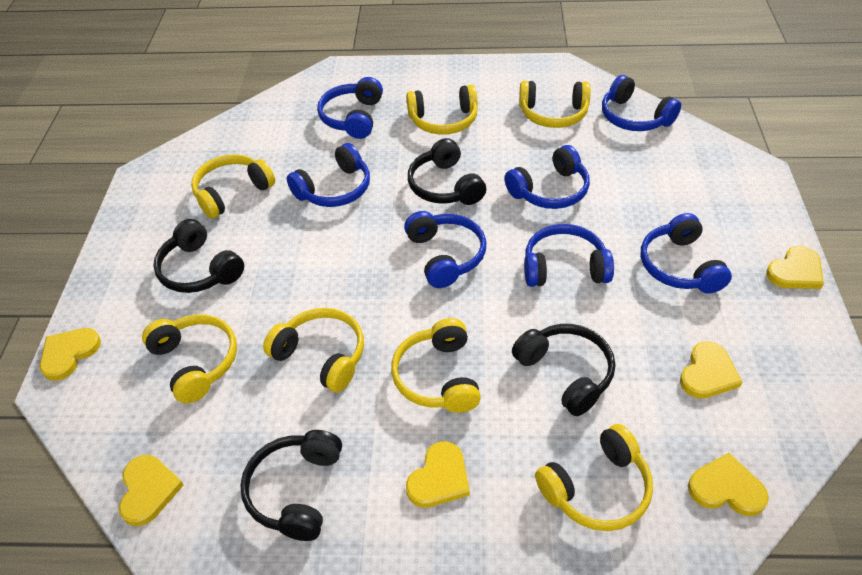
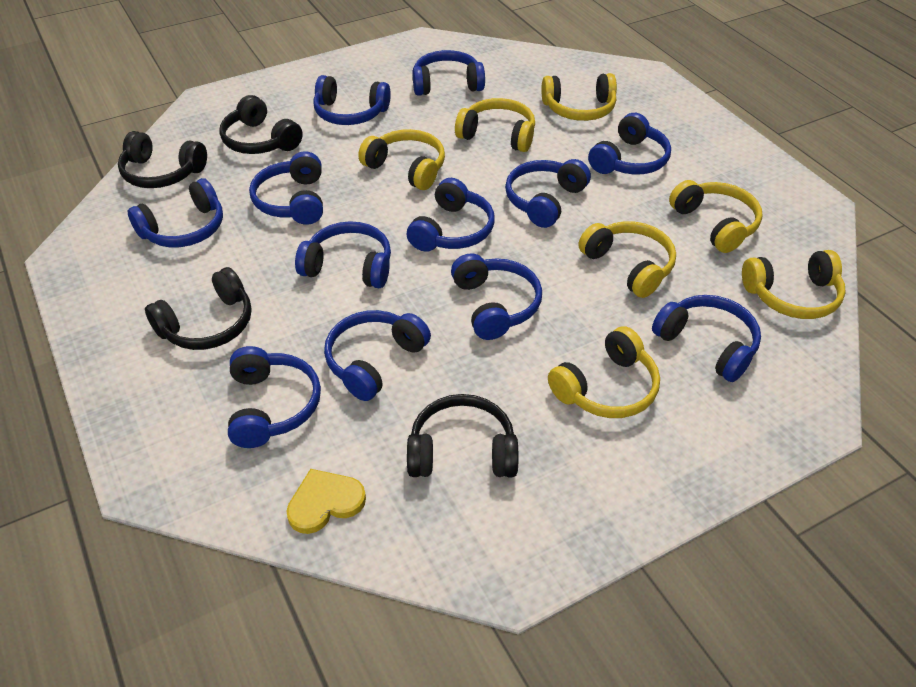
blue headphones: [287,143,370,207] [317,77,383,139] [404,211,486,288] [505,145,590,209] [524,224,614,287] [602,75,681,131] [641,213,732,294] = 7 -> [127,178,223,247] [228,346,321,448] [249,151,323,225] [295,221,391,288] [313,75,391,125] [324,310,431,401] [406,178,495,252] [413,50,485,96] [451,253,542,340] [505,159,591,228] [588,113,671,174] [652,295,761,382] = 12
yellow heart: [39,328,101,381] [119,455,184,526] [406,441,470,508] [680,341,743,399] [688,453,769,516] [766,246,824,289] = 6 -> [286,469,366,534] = 1

